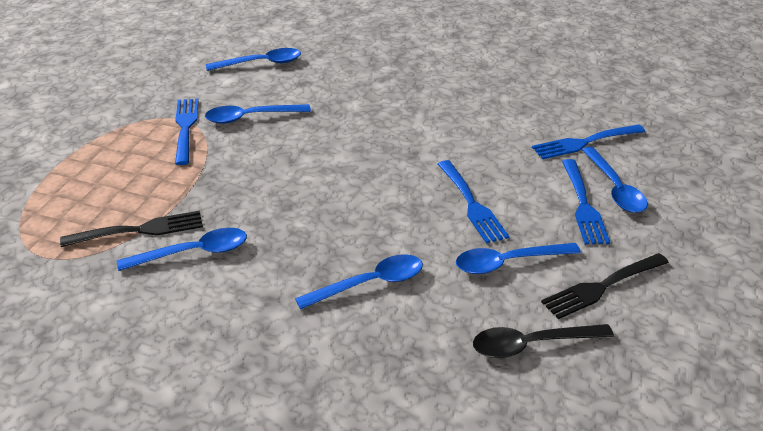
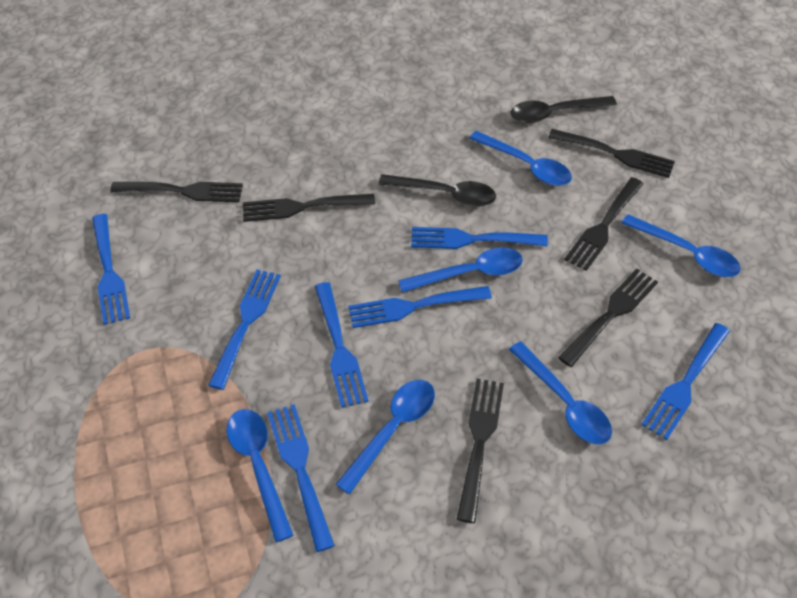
black fork: [60,211,203,247] [541,253,669,319] = 2 -> [110,182,243,202] [243,194,375,222] [457,378,504,523] [548,129,675,178] [558,269,658,367] [564,177,644,271] = 6
black spoon: [473,324,614,358] = 1 -> [378,174,496,207] [511,96,617,123] = 2
blue fork: [175,98,199,165] [438,160,509,244] [532,124,645,159] [562,159,610,244] = 4 -> [92,214,130,325] [208,269,281,390] [267,404,335,552] [315,282,369,408] [348,286,492,328] [411,227,548,249] [641,323,730,440] = 7

